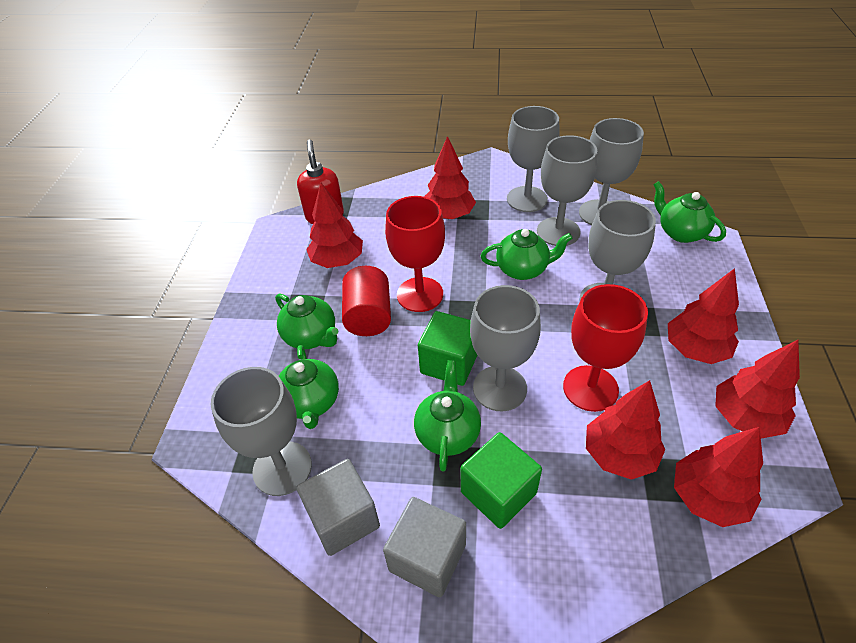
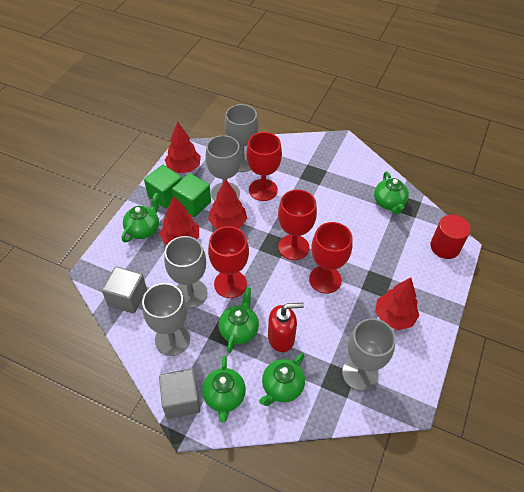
grey goblet: [211,367,312,496] [470,285,541,411] [507,106,560,212] [537,135,597,246] [579,118,644,225] [580,200,656,300] = 6 -> [142,283,190,356] [164,236,207,308] [206,135,241,201] [224,104,258,172] [342,318,396,391] = 5
red goblet: [385,196,445,312] [563,284,648,412] = 2 -> [208,226,249,298] [246,132,282,201] [278,189,317,260] [309,222,353,294] = 4
red tree: [306,183,363,268] [424,136,476,219] [586,380,665,480] [668,268,739,364] [674,427,763,527] [715,340,800,439] = 6 -> [160,196,199,245] [165,122,201,173] [208,179,247,229] [375,277,419,330] = 4

